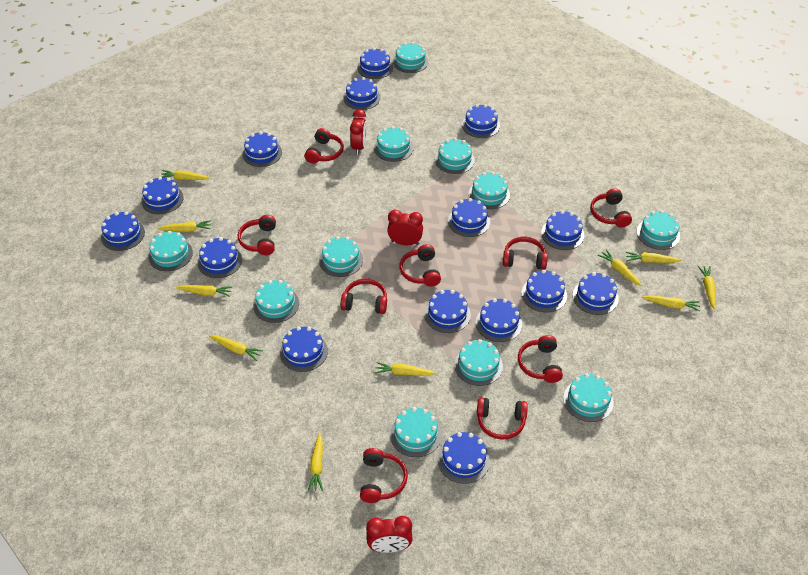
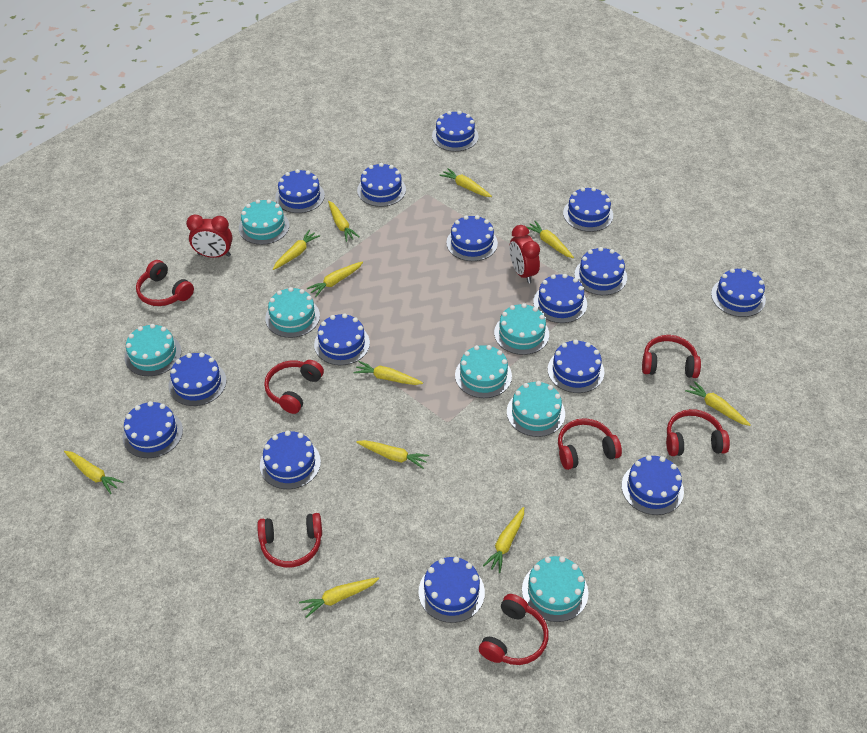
red clock: [350,109,367,155] [366,516,413,553] [387,210,423,245] = 3 -> [186,214,232,258] [510,225,540,283] = 2
red headphones: [238,215,276,255] [305,128,344,164] [341,278,387,314] [360,448,408,503] [399,244,441,287] [477,397,528,439] [503,237,548,270] [518,335,563,383] [590,188,632,228] = 9 -> [136,260,194,306] [257,513,322,567] [264,360,324,414] [479,594,548,665] [558,418,622,470] [642,335,701,378] [666,409,730,456] = 7
turquoise cake: [148,231,193,271] [253,280,299,323] [319,236,363,277] [374,126,413,162] [390,407,442,457] [393,42,429,73] [435,138,475,174] [454,339,503,386] [469,172,510,209] [563,373,614,422] [637,210,680,250] = 11 -> [125,324,181,376] [239,199,289,245] [265,287,320,338] [455,345,512,398] [494,303,549,355] [507,381,565,437] [522,556,588,622] = 7
yellow carrot: [157,220,211,232] [161,170,210,180] [176,285,233,297] [209,335,263,361] [308,433,323,491] [375,362,436,376] [598,249,642,286] [625,252,681,263] [642,295,700,312] [698,266,716,309] = 10 -> [64,451,123,494] [273,230,320,270] [299,577,379,618] [307,261,363,297] [328,201,359,242] [354,361,423,385] [356,440,429,469] [440,168,492,197] [483,507,524,573] [527,221,574,258] [685,381,751,426] = 11

